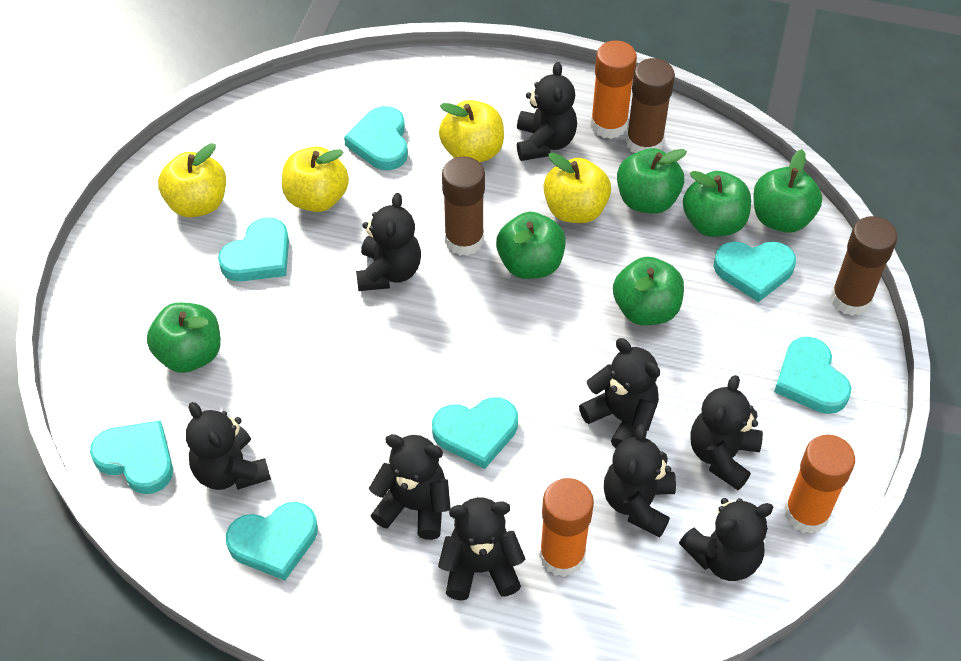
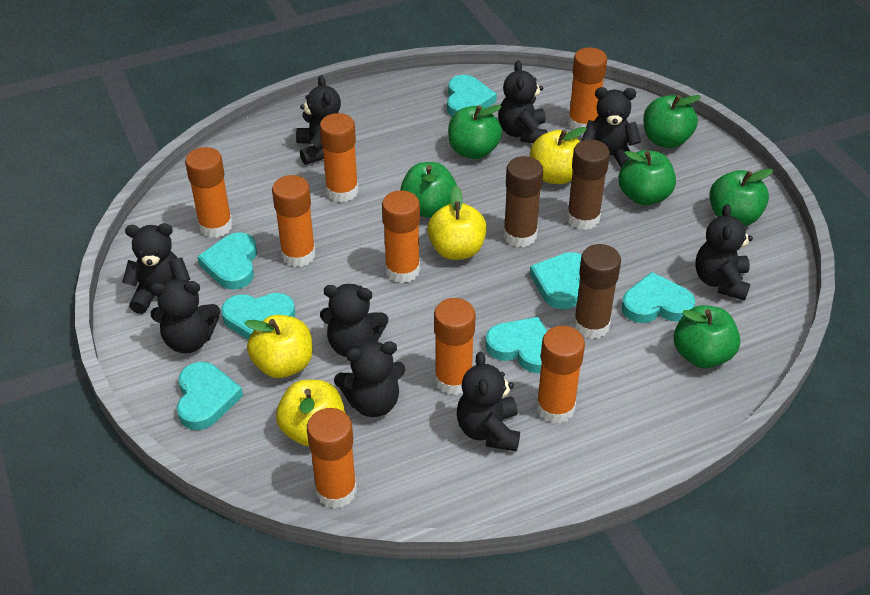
orange glue stick: [539,478,594,577] [590,40,637,139] [784,435,855,534] = 3 -> [185,147,233,238] [272,175,316,267] [307,408,357,508] [320,113,359,202] [382,190,420,283] [434,298,476,395] [536,326,585,424] [568,47,607,130] = 8

